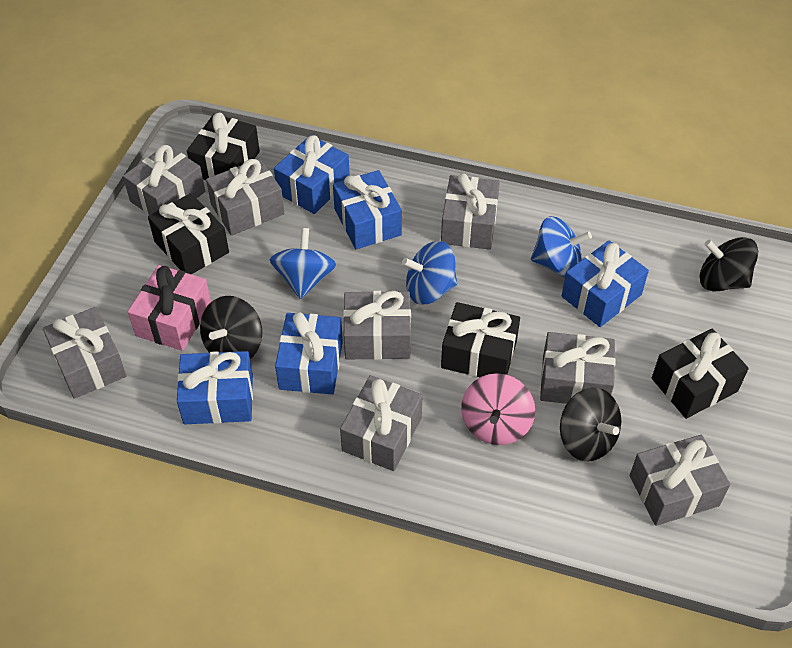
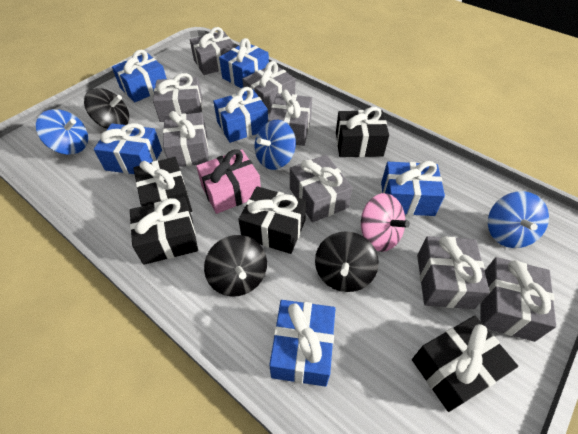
black gift: [148,193,229,274] [187,113,260,180] [441,302,520,377] [652,329,749,419] = 4 -> [130,197,198,265] [133,157,192,212] [238,186,307,254] [336,107,389,157] [412,316,518,412] = 5
blue gift: [177,351,253,424] [274,135,350,214] [275,312,343,394] [333,170,402,249] [562,241,649,327] = 5 -> [94,123,162,174] [112,50,167,102] [213,87,268,143] [219,38,269,89] [269,300,336,387] [381,161,445,216] = 6

